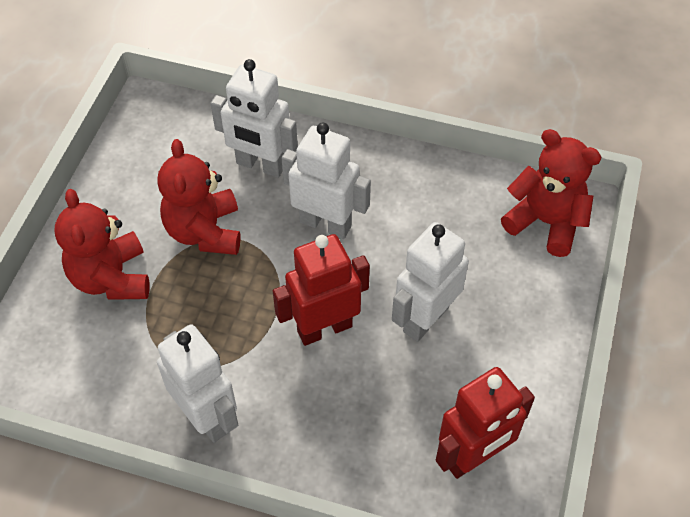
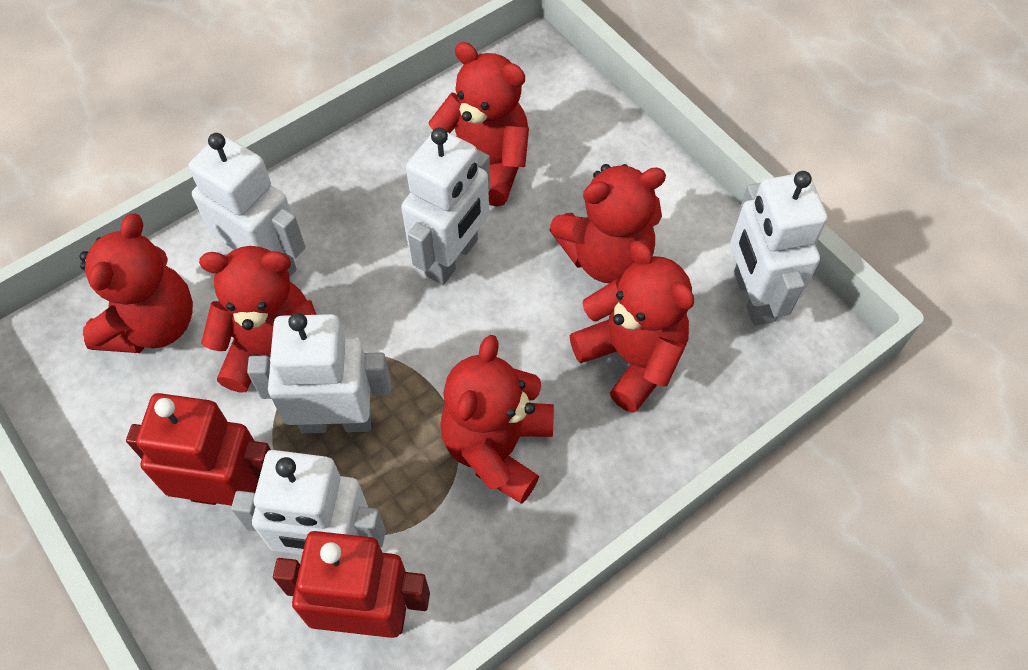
red teddy bear: [54,189,149,300] [158,139,241,255] [501,129,602,257] = 3 -> [80,214,193,353] [199,246,317,393] [428,42,529,207] [440,335,554,504] [550,164,666,283] [570,241,694,413] = 6
white robot: [157,324,238,443] [211,59,298,178] [282,122,371,239] [392,222,469,342] = 4 -> [188,133,305,278] [231,450,386,555] [247,313,391,433] [401,128,491,285] [730,171,827,325] = 5

